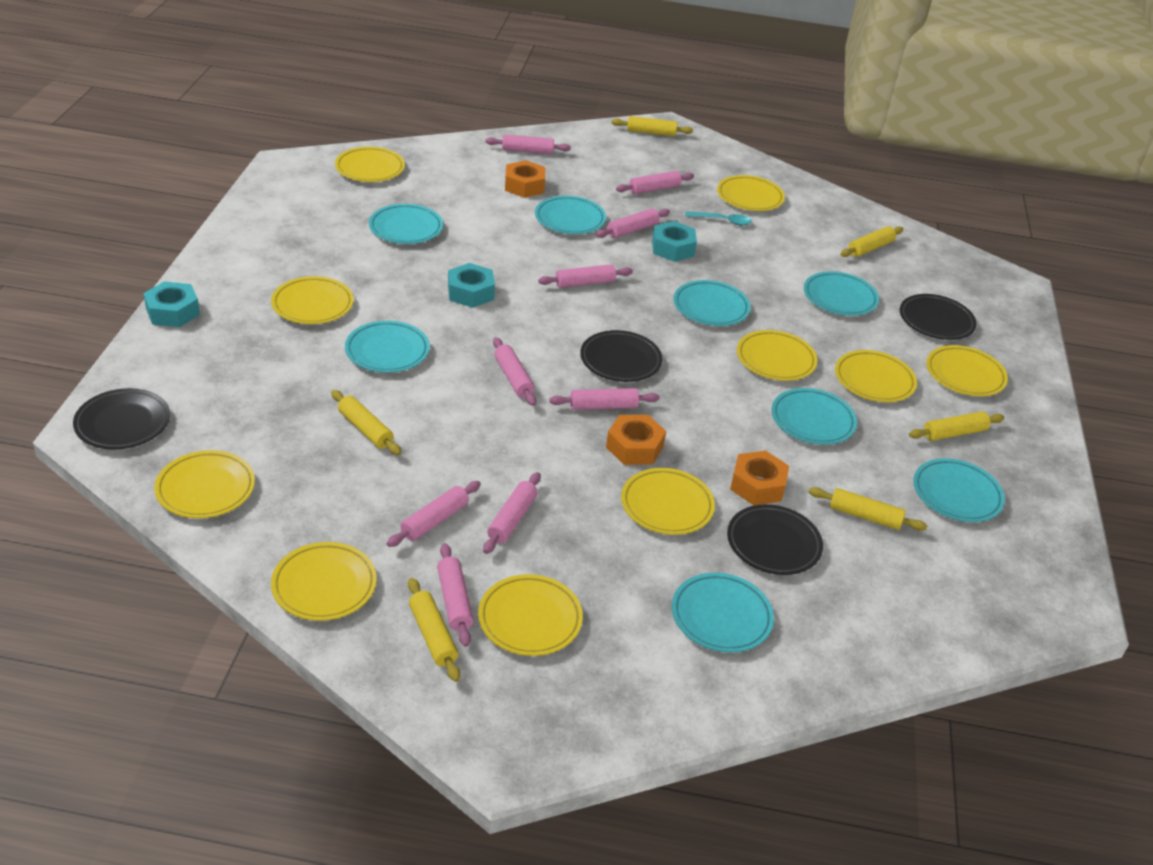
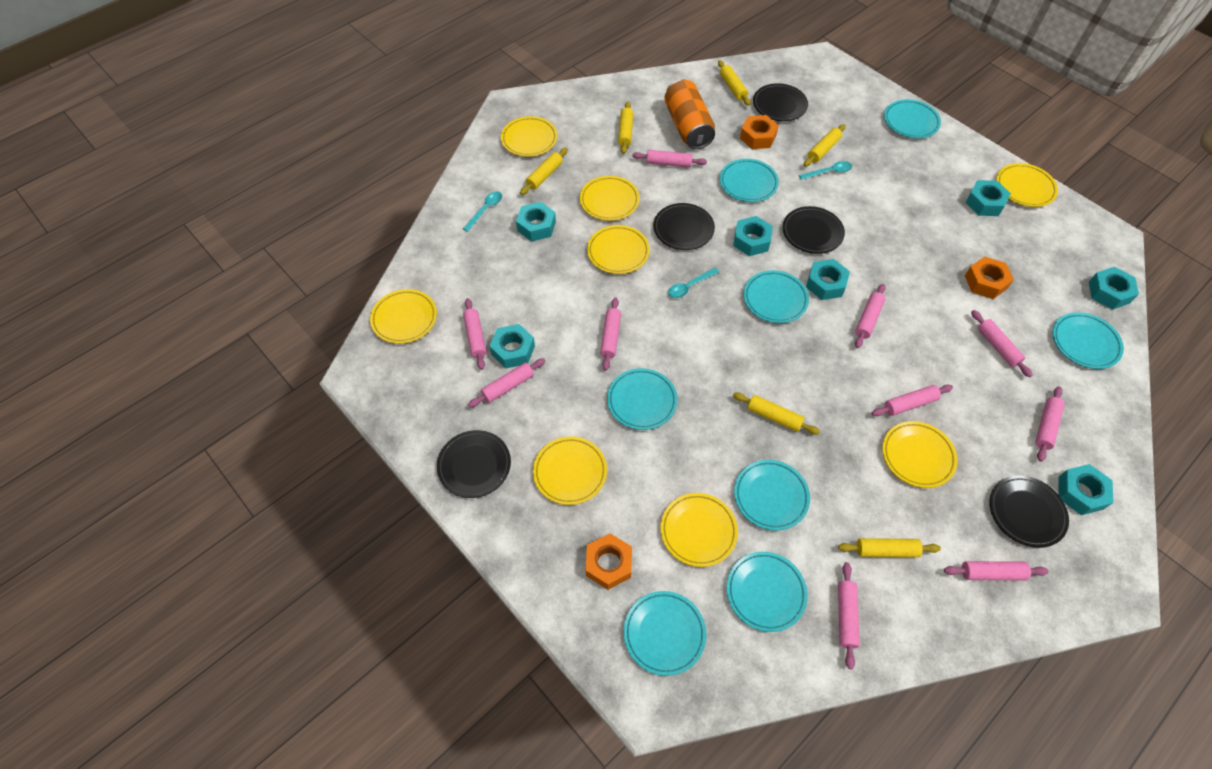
black plate: [73,388,170,449] [580,330,663,382] [727,504,823,575] [900,294,977,340] = 4 -> [437,430,511,498] [653,203,715,250] [753,83,808,121] [783,206,845,254] [989,475,1069,548] = 5
orange can: none = 0 -> [664,79,715,149] = 1
pink rolling pin: [387,481,481,547] [437,543,473,647] [483,472,541,554] [486,134,571,154] [493,337,536,406] [538,264,633,288] [549,388,660,410] [596,208,670,238] [616,171,694,194] = 9 -> [463,298,487,370] [468,358,545,407] [600,298,621,371] [632,150,707,168] [838,562,860,669] [855,284,885,348] [872,384,953,416] [944,561,1049,580] [971,310,1033,377] [1035,386,1065,462] = 10
turquoise nut: [143,281,200,327] [448,263,495,308] [652,221,697,262] = 3 -> [489,324,535,368] [516,202,556,242] [733,216,773,256] [806,259,850,300] [965,180,1011,216] [1058,464,1114,515] [1089,267,1139,310] = 7
turquoise spoon: [685,211,752,225] = 1 -> [463,191,502,232] [668,268,719,298] [799,161,852,180] = 3
yellow plate: [154,450,255,518] [271,276,354,324] [271,542,377,621] [335,147,405,182] [478,574,583,656] [621,468,715,535] [717,175,785,211] [737,330,818,381] [835,350,917,402] [926,345,1008,396] = 10 -> [370,289,437,344] [501,116,558,157] [533,437,607,505] [580,176,640,221] [587,225,650,274] [661,493,738,567] [882,421,958,488] [996,163,1058,207] = 8

